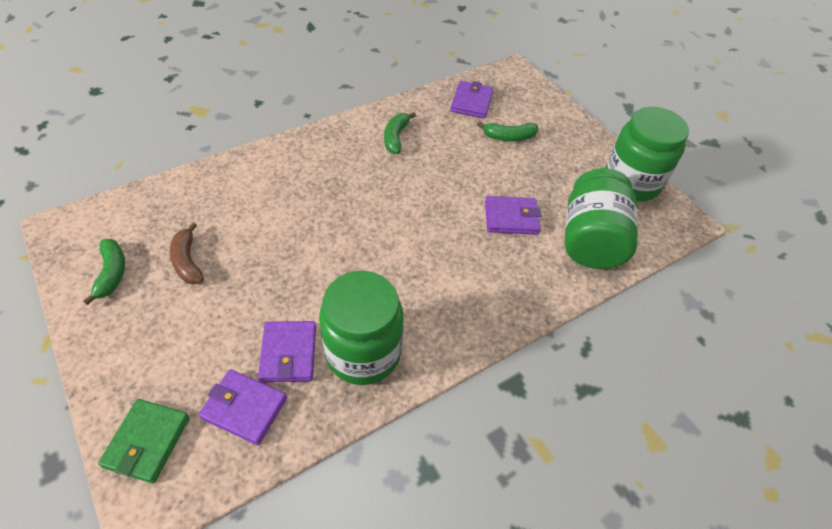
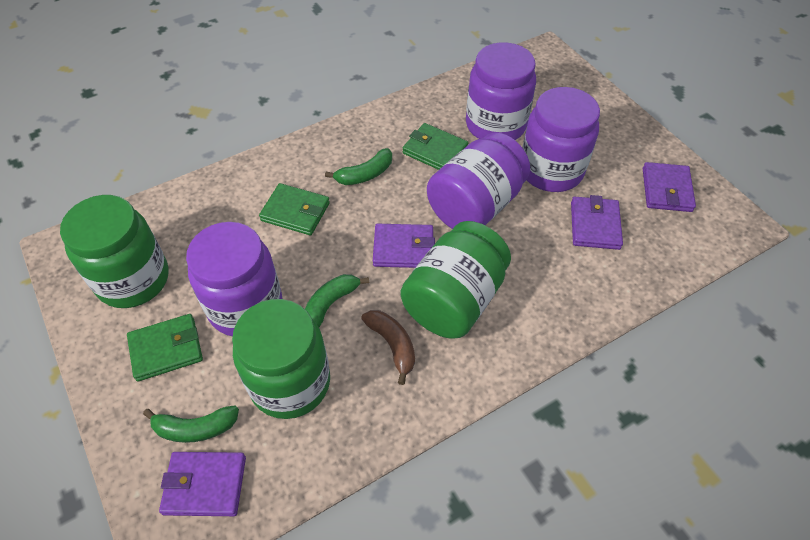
green wallet: [98,399,190,483] = 1 -> [127,314,203,381] [259,183,330,235] [403,123,468,170] = 3
purple jar: none = 0 -> [186,222,282,336] [427,132,530,229] [466,42,536,140] [522,87,600,192] = 4

